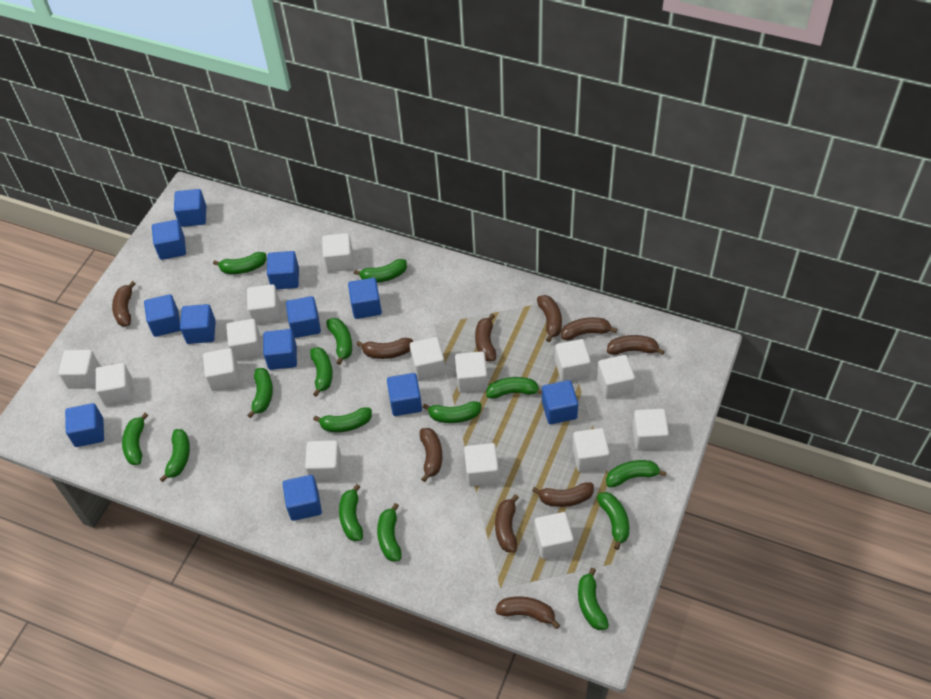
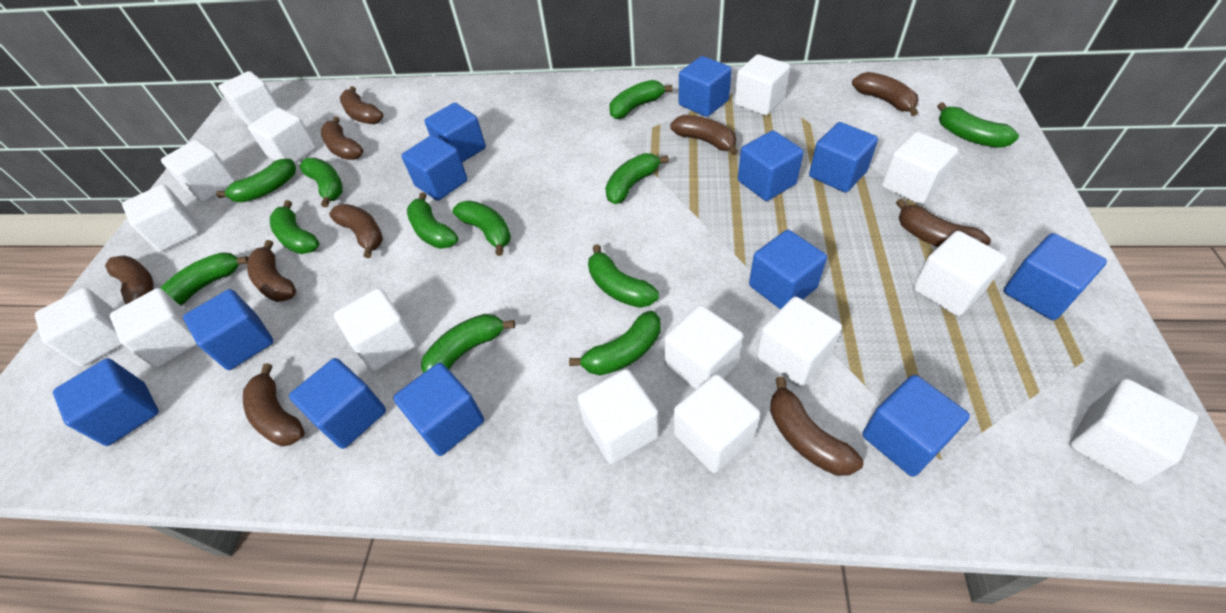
green banana: [122,413,148,465] [160,429,190,482] [213,252,266,274] [247,368,273,418] [310,347,333,397] [313,407,372,432] [326,318,352,365] [339,484,363,541] [354,259,407,283] [377,503,401,562] [423,401,481,423] [486,377,542,399] [578,567,609,630] [597,492,629,550] [606,460,667,487] = 15 -> [160,252,248,305] [216,158,296,202] [270,200,319,254] [299,158,343,207] [407,192,458,249] [421,314,515,373] [453,200,511,256] [569,311,660,375] [588,244,659,308] [605,153,669,204] [609,80,673,119] [937,102,1019,148] = 12

